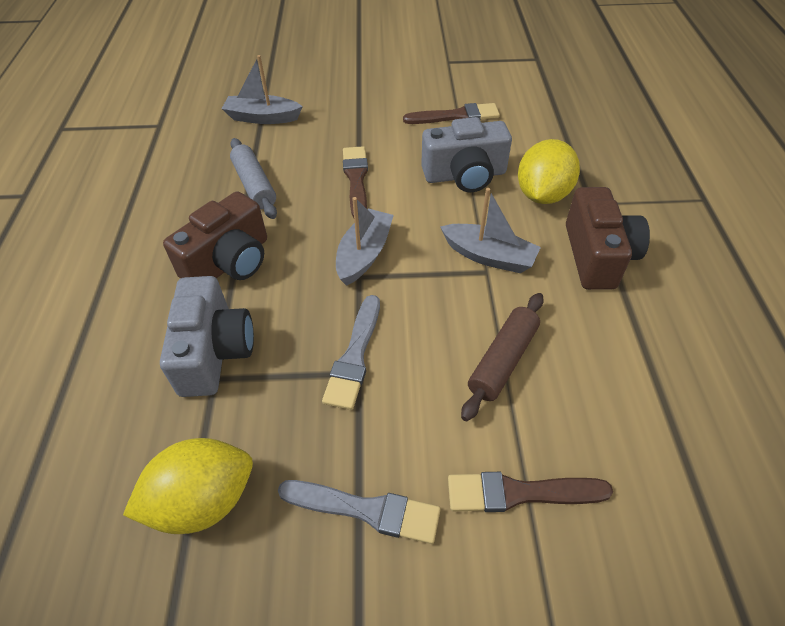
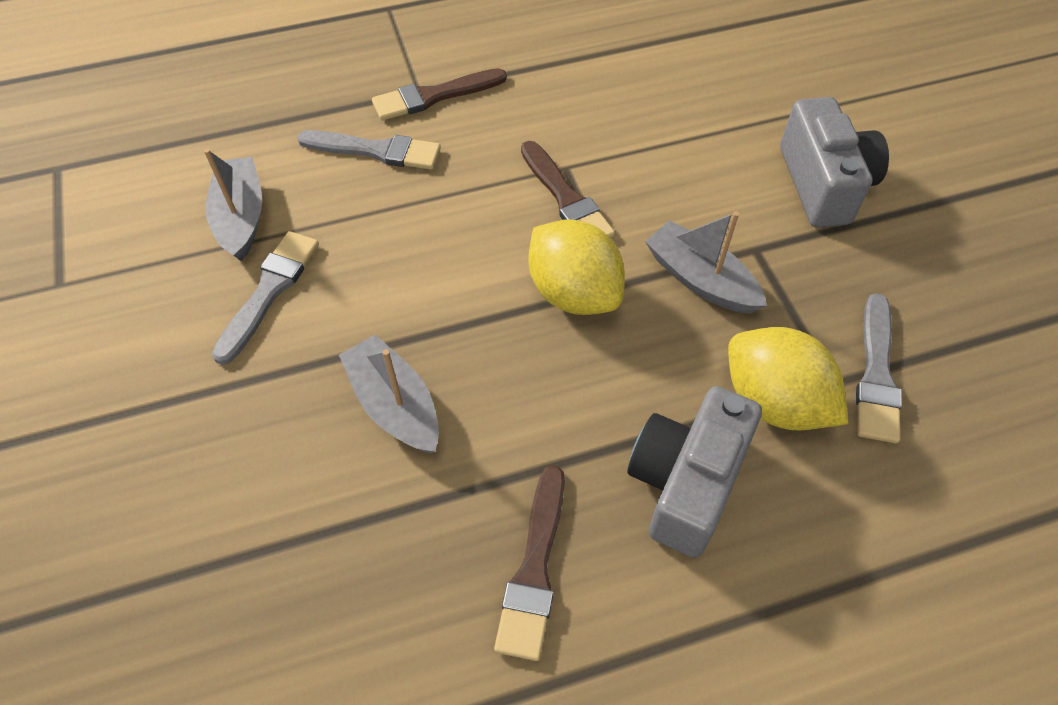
brown camera: [163,191,267,280] [566,187,650,290] = 2 -> none = 0
brown rolling pin: [461,293,544,421] = 1 -> none = 0
grey brush: [278,480,441,544] [322,295,380,410] = 2 -> [212,231,319,365] [297,130,441,170] [856,293,902,443] = 3
grey rolling pin: [230,138,277,219] = 1 -> none = 0

